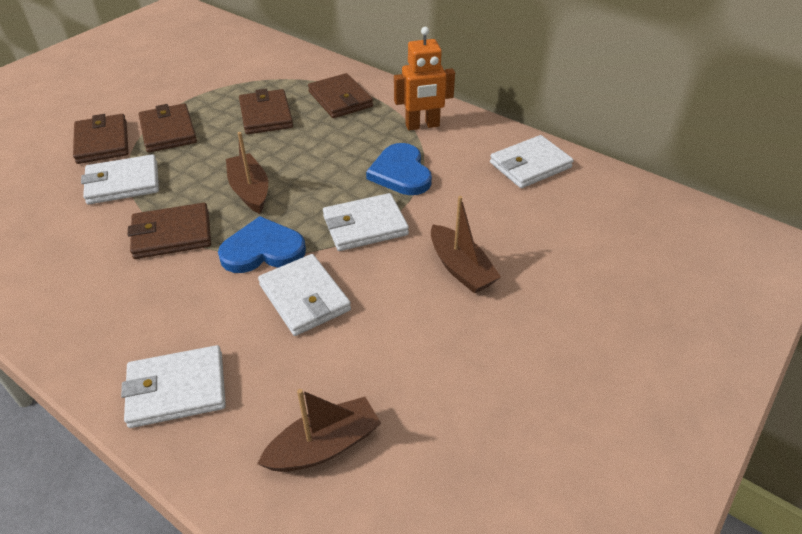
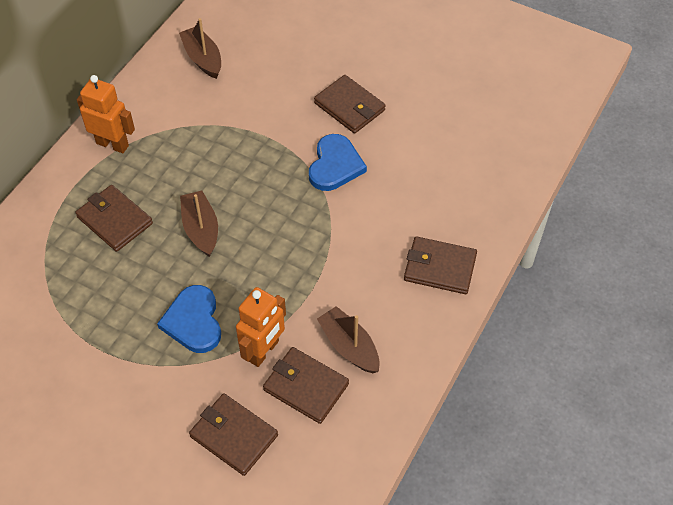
orange robot: [394,27,455,131] = 1 -> [77,75,135,153] [236,287,286,367] = 2
white wallet: [81,154,159,204] [121,345,226,428] [258,254,351,336] [323,193,409,251] [490,135,574,188] = 5 -> none = 0

